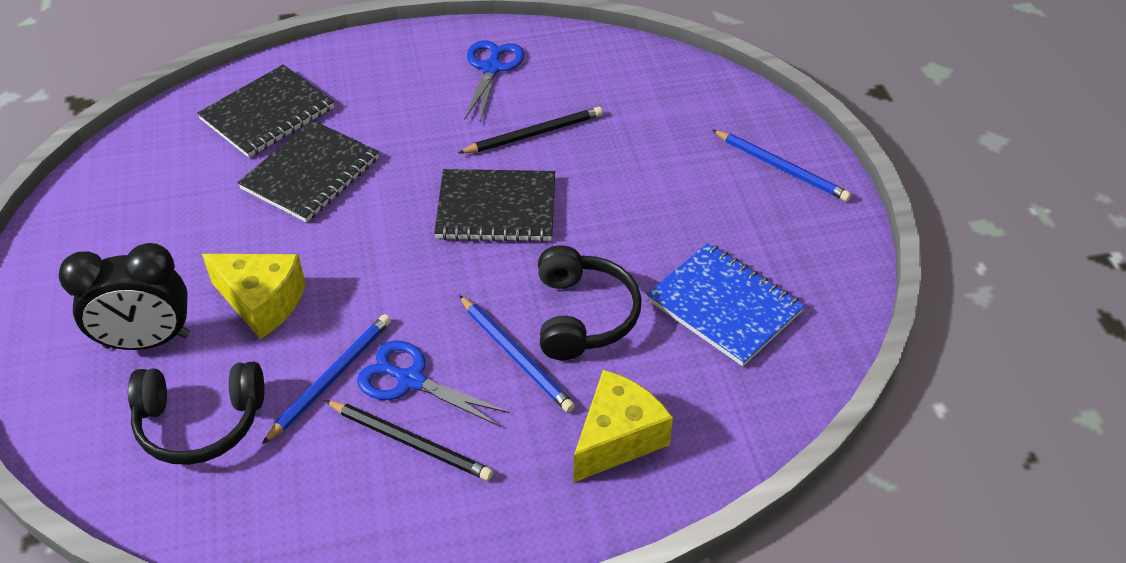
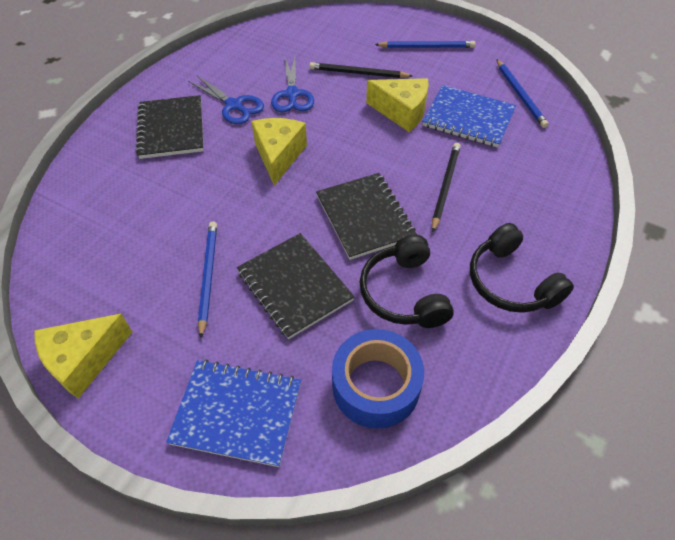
black clock: [59,243,190,350] = 1 -> none = 0
blue notebook: [646,243,805,366] = 1 -> [166,360,301,467] [422,85,516,148] = 2
blue tape: none = 0 -> [332,329,424,429] = 1
yellow cheese: [202,254,306,339] [574,370,673,482] = 2 -> [34,314,132,399] [251,118,307,186] [366,78,428,132] = 3

